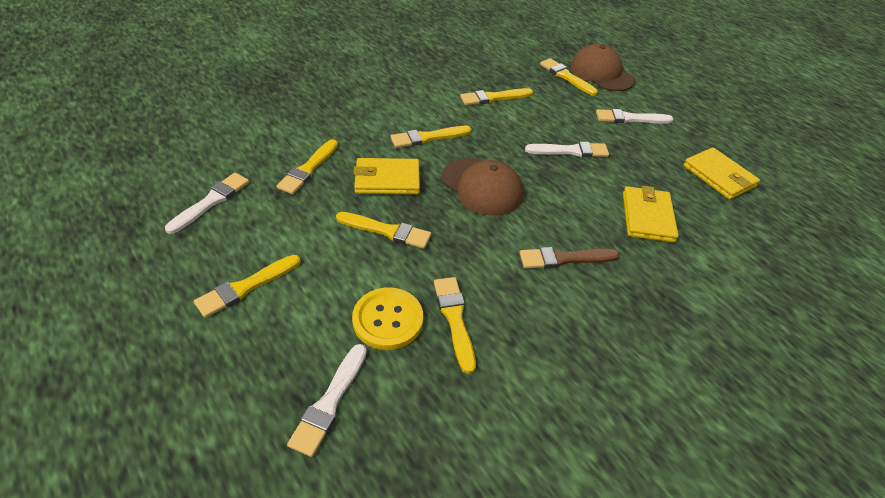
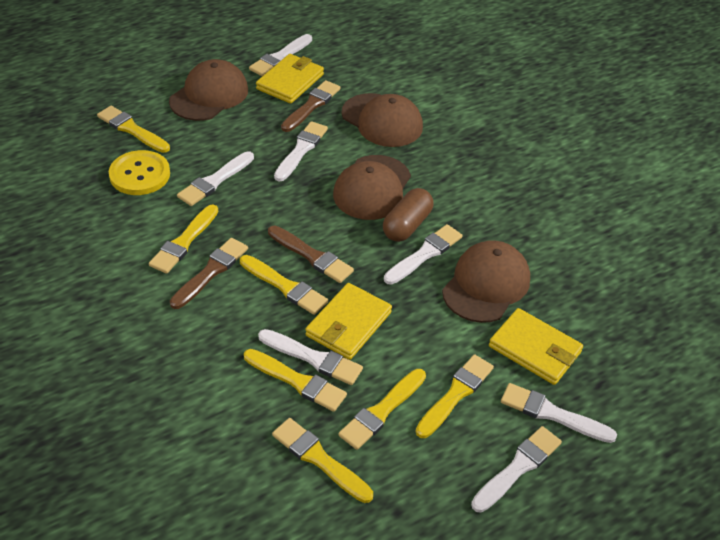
brown brush: [520,247,619,269] = 1 -> [170,238,248,309] [268,226,354,283] [281,80,341,132] = 3
brown cap: [441,158,523,216] [571,44,635,91] = 2 -> [169,59,248,121] [333,155,411,220] [341,93,423,147] [442,240,530,323] = 4
brown capsule: none = 0 -> [383,188,433,242] = 1
white brush: [165,173,249,234] [287,344,367,457] [525,142,609,157] [596,109,673,123] = 4 -> [177,151,254,206] [249,34,312,76] [258,329,363,385] [274,121,328,182] [384,224,462,285] [471,426,562,513] [501,383,617,443] = 7

